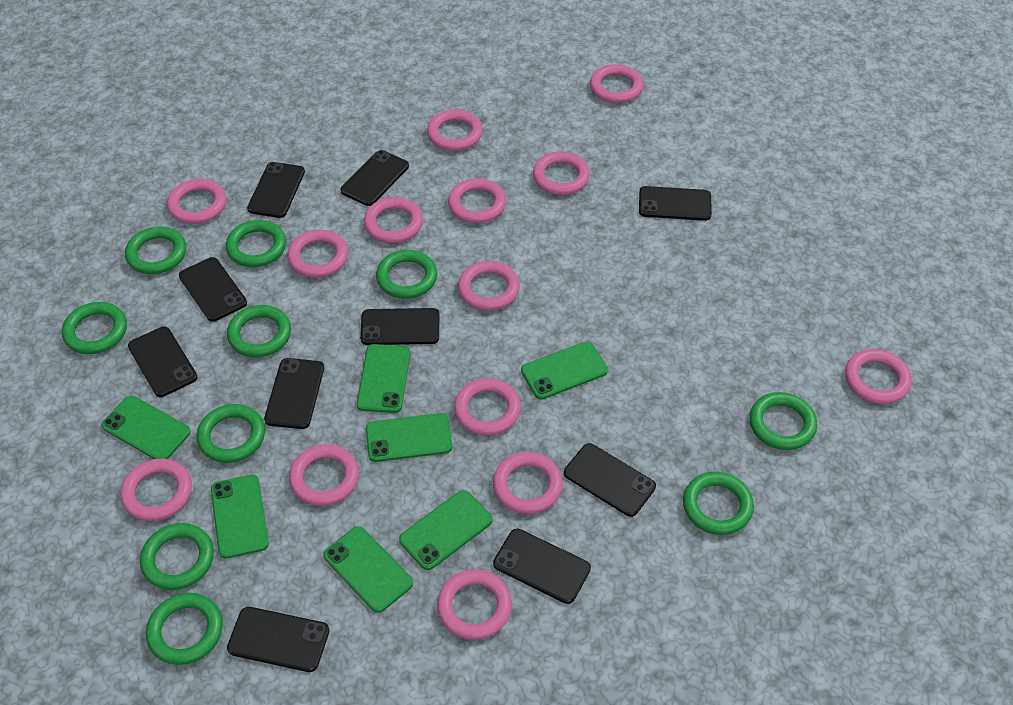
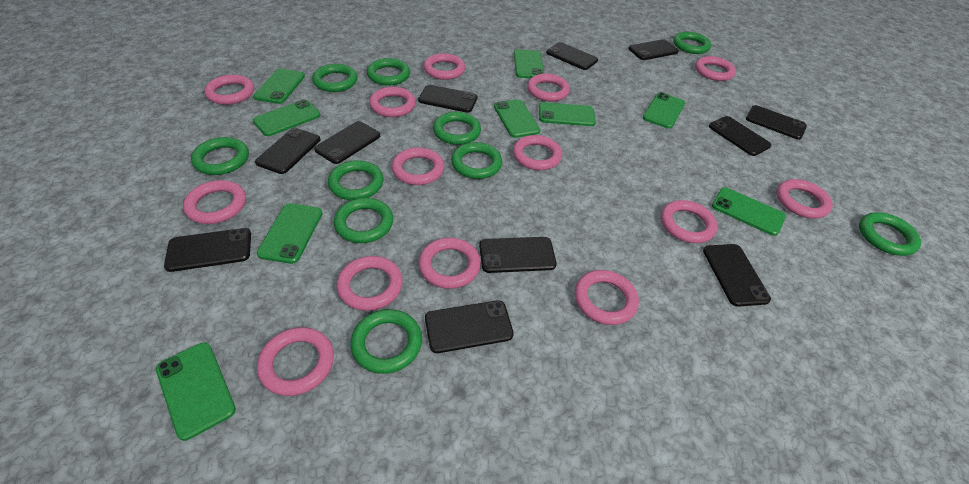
black phone: [128,327,197,397] [179,257,247,322] [227,607,329,672] [247,162,305,218] [264,358,324,429] [340,150,409,206] [360,308,439,345] [493,529,591,604] [564,443,656,517] [639,186,712,221] = 10 -> [164,228,251,272] [255,128,320,174] [314,121,380,164] [418,85,478,113] [425,300,514,353] [479,237,557,273] [546,42,598,70] [628,39,679,60] [703,244,771,307] [709,116,771,156] [746,105,807,140] = 11
green phone: [101,396,191,459] [211,475,269,559] [323,526,413,613] [357,344,410,413] [366,413,452,462] [399,490,492,570] [521,341,608,400] = 7 -> [156,342,236,441] [253,68,305,104] [253,99,320,136] [257,203,323,264] [494,99,541,138] [514,50,544,78] [539,102,596,126] [643,92,685,129] [712,187,786,236] = 9

